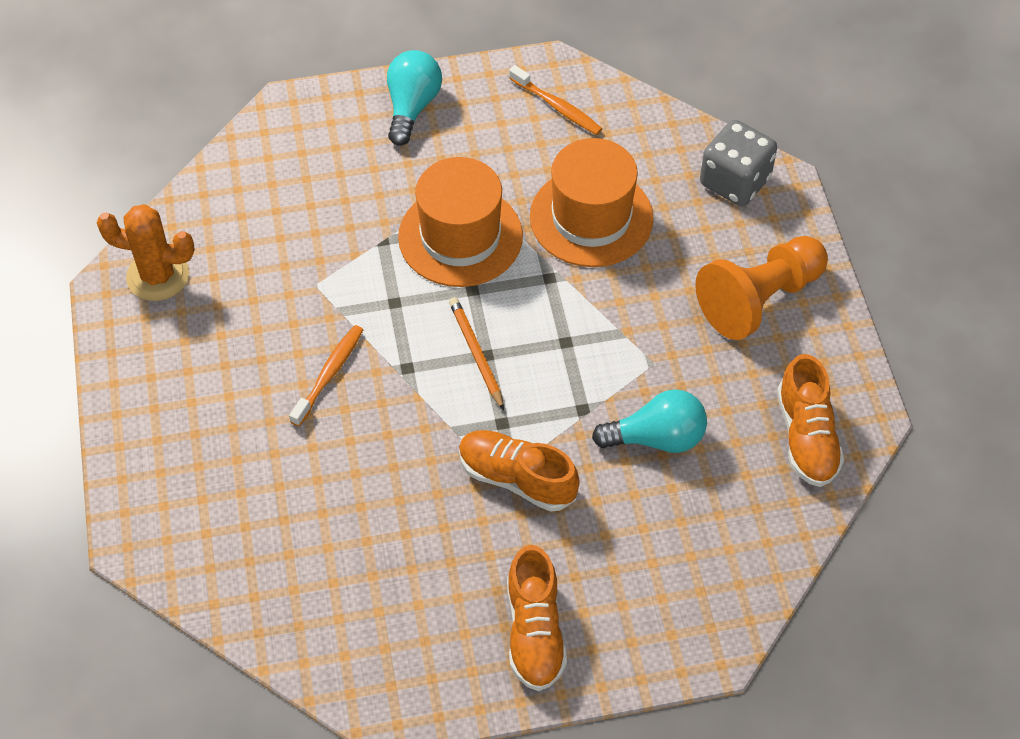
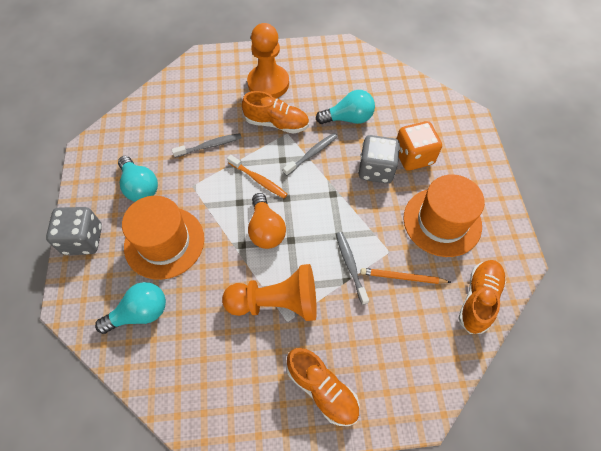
grey dice: [700,120,777,206] = 1 -> [46,207,102,255] [358,135,400,183] = 2
grey toothbrush: none = 0 -> [172,133,242,158] [283,133,338,176] [336,232,369,305] = 3
orange cactus: [97,204,195,301] = 1 -> none = 0
orange dice: none = 0 -> [397,121,442,171] = 1
orange light bulb: none = 0 -> [248,193,286,249] = 1
orange pawn: [695,236,828,340] = 1 -> [222,264,317,321] [247,23,289,98] = 2
orange toothbrush: [289,325,363,426] [509,65,602,135] = 2 -> [227,155,288,198] = 1
turquoise light bulb: [387,50,442,146] [592,389,707,453] = 2 -> [95,282,166,334] [118,156,158,202] [316,90,375,124] = 3

